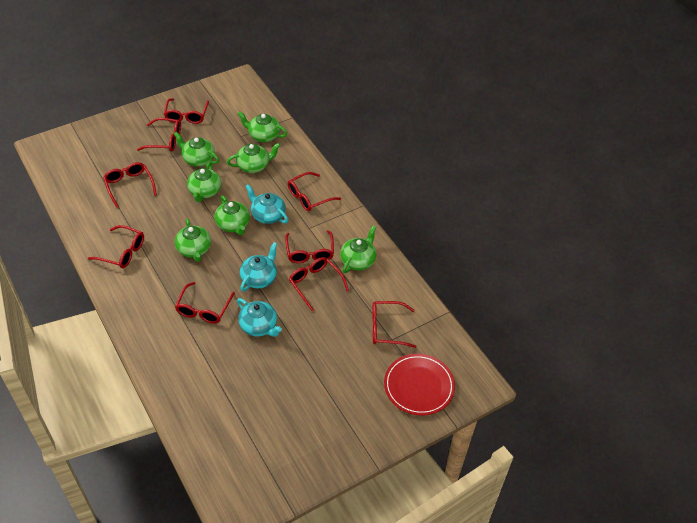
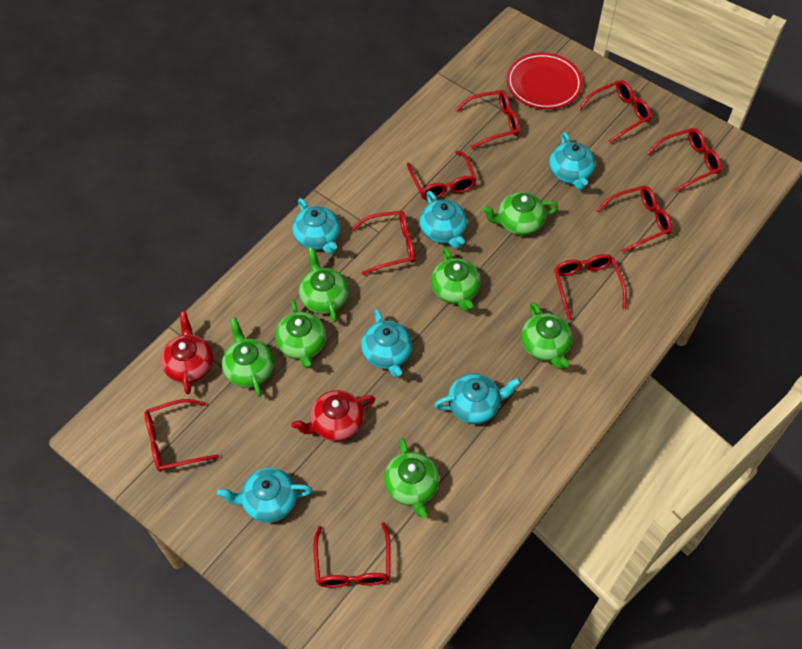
red teapot: none = 0 -> [161,311,213,395] [291,390,375,442] = 2
turquoise teapot: [237,298,282,337] [240,242,277,292] [245,184,288,224] = 3 -> [217,468,312,523] [292,198,340,254] [361,309,412,378] [420,191,467,249] [434,373,521,424] [549,132,595,190] = 6

